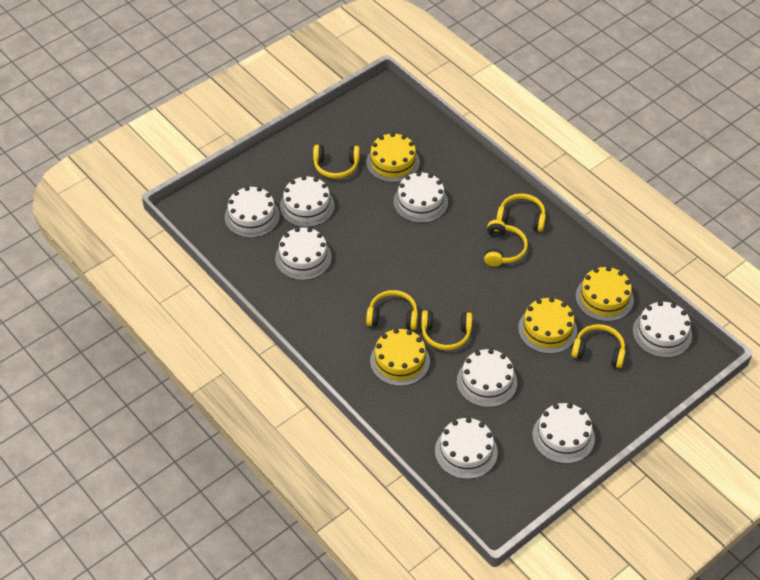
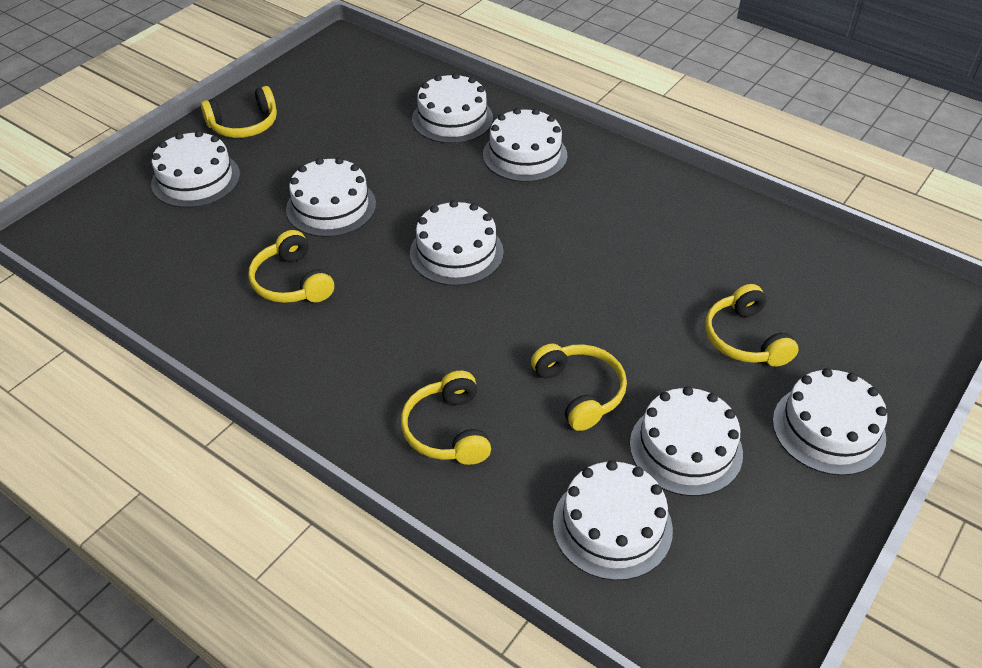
yellow cake: [366,133,420,182] [370,329,430,386] [518,297,577,354] [576,266,634,322] = 4 -> none = 0
yellow headphones: [313,145,360,179] [366,290,418,330] [421,310,472,350] [484,220,528,267] [496,193,546,232] [571,324,626,368] = 6 -> [201,86,277,138] [248,230,334,303] [401,371,491,465] [531,344,627,431] [705,284,799,367] = 5

